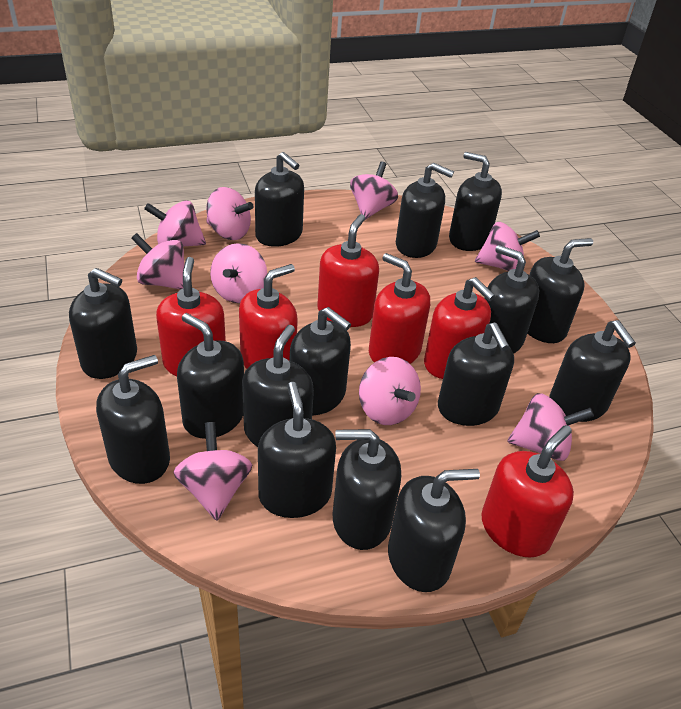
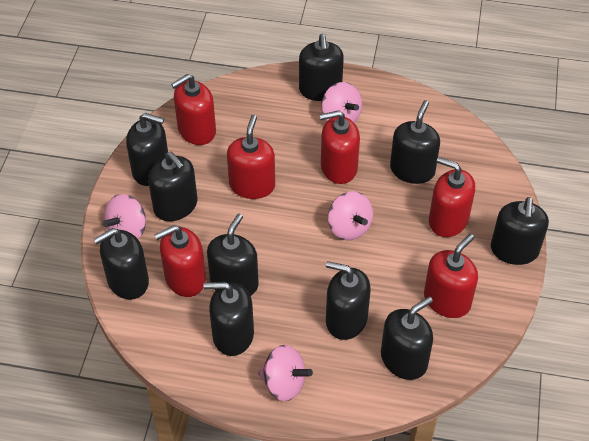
black soap dispenser: [69,268,137,379] [96,355,170,484] [177,313,244,439] [242,325,314,447] [255,152,304,247] [258,382,336,518] [290,307,351,415] [333,429,401,550] [388,469,480,592] [396,163,454,258] [438,323,514,426] [449,152,502,251] [484,245,540,354] [527,238,593,343] [549,320,636,422] = 15 -> [94,228,149,300] [126,113,168,186] [148,152,197,221] [203,282,254,356] [207,214,259,296] [299,33,344,101] [326,261,371,340] [381,296,433,380] [390,100,440,184] [491,197,549,265] = 10
pink spinning top: [131,233,184,289] [144,201,206,246] [173,422,252,521] [206,187,254,240] [210,243,267,303] [350,161,398,220] [359,357,421,425] [475,222,540,271] [507,393,594,461] = 9 -> [103,194,146,239] [258,345,313,401] [321,82,362,122] [328,191,373,240] = 4

